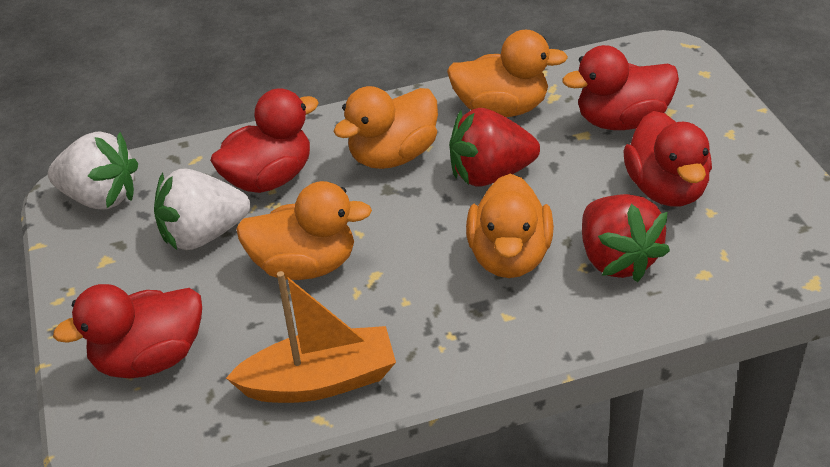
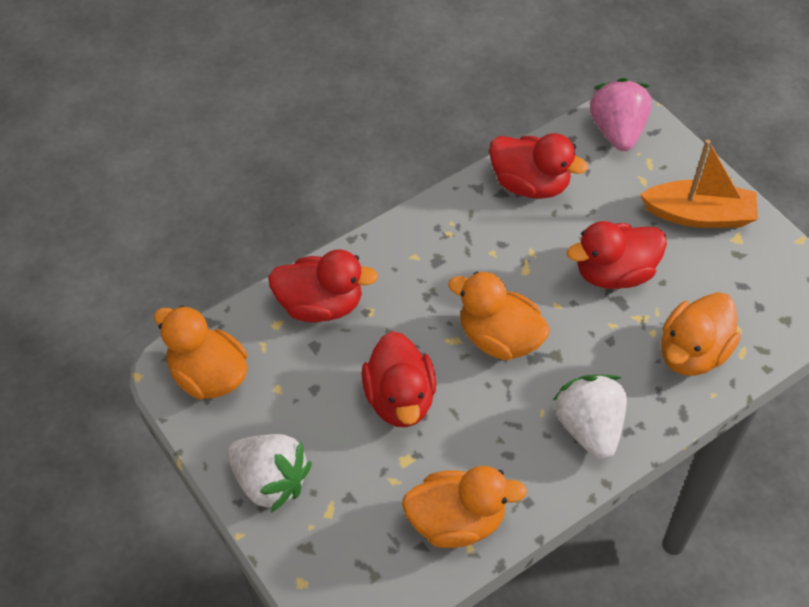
pink strawberry: none = 0 -> [590,78,652,151] = 1
red strawberry: [449,108,540,187] [582,194,670,282] = 2 -> none = 0

